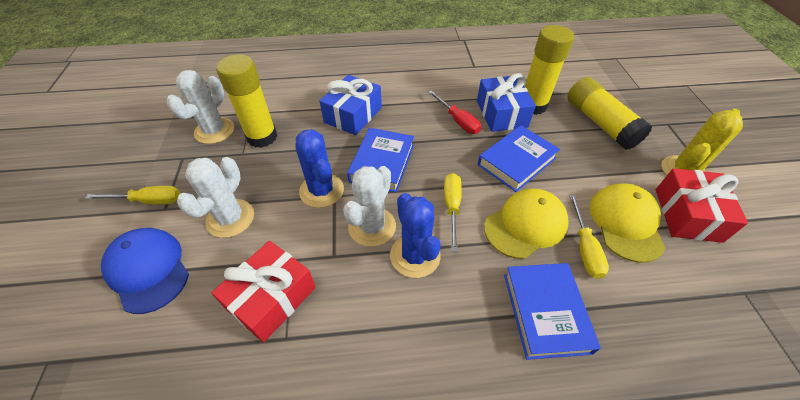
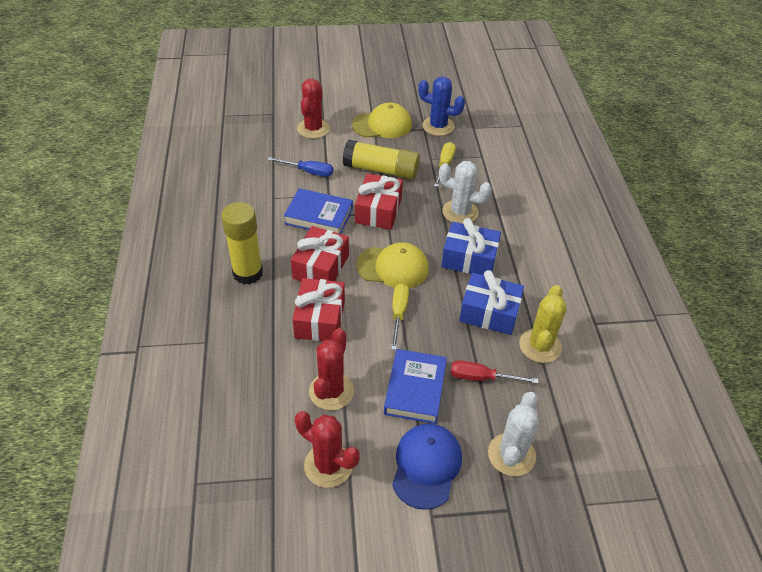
blue book: [347,128,414,193] [478,125,560,192] [504,263,601,360] = 3 -> [284,188,353,234] [384,349,447,424] = 2
blue cactus: [296,129,344,208] [390,193,441,278] = 2 -> [418,77,465,136] = 1
blue screwdriver: none = 0 -> [267,157,333,177] = 1
red cactus: none = 0 -> [295,411,359,488] [297,79,330,139] [309,328,354,410] = 3
red gift: [211,241,316,343] [656,168,748,243] = 2 -> [291,226,349,281] [292,278,345,341] [355,173,403,230] = 3
white cactus: [167,70,234,144] [177,157,254,238] [343,166,396,247] = 3 -> [439,161,492,224] [488,392,539,476] = 2
yellow glue stick: [216,54,277,148] [525,25,574,115] [567,77,652,150] = 3 -> [221,202,263,284] [343,140,420,180] = 2
yellow screwdriver: [85,186,180,204] [444,173,462,252] [569,194,609,279] = 3 -> [391,283,409,350] [434,142,456,187] = 2

